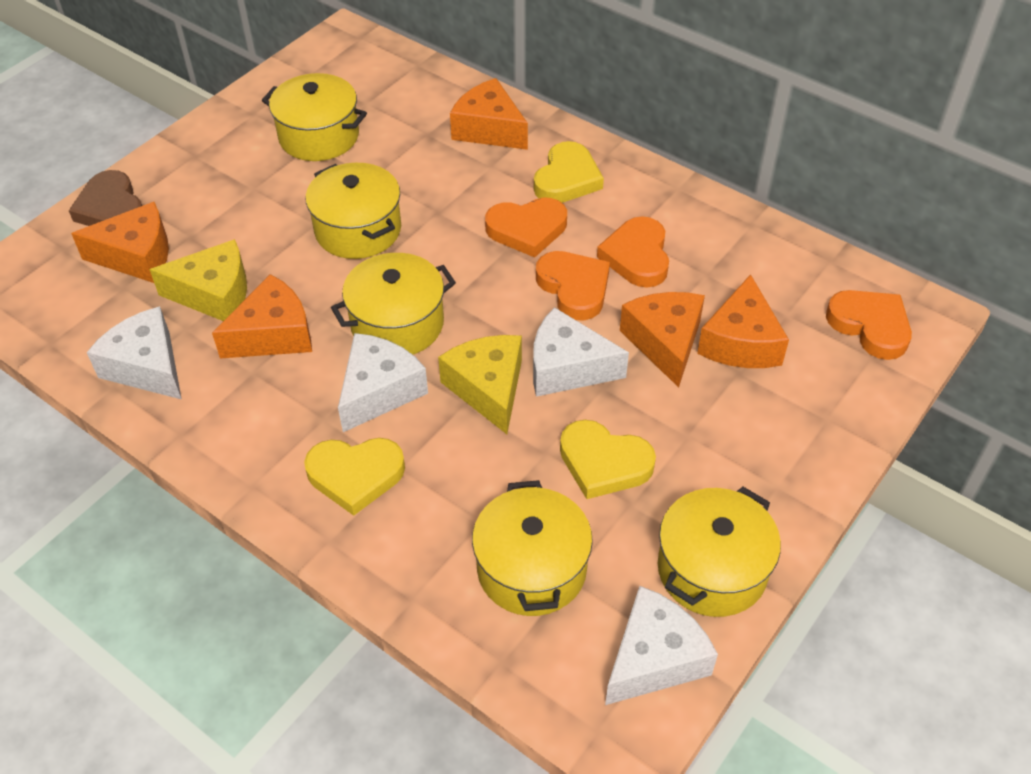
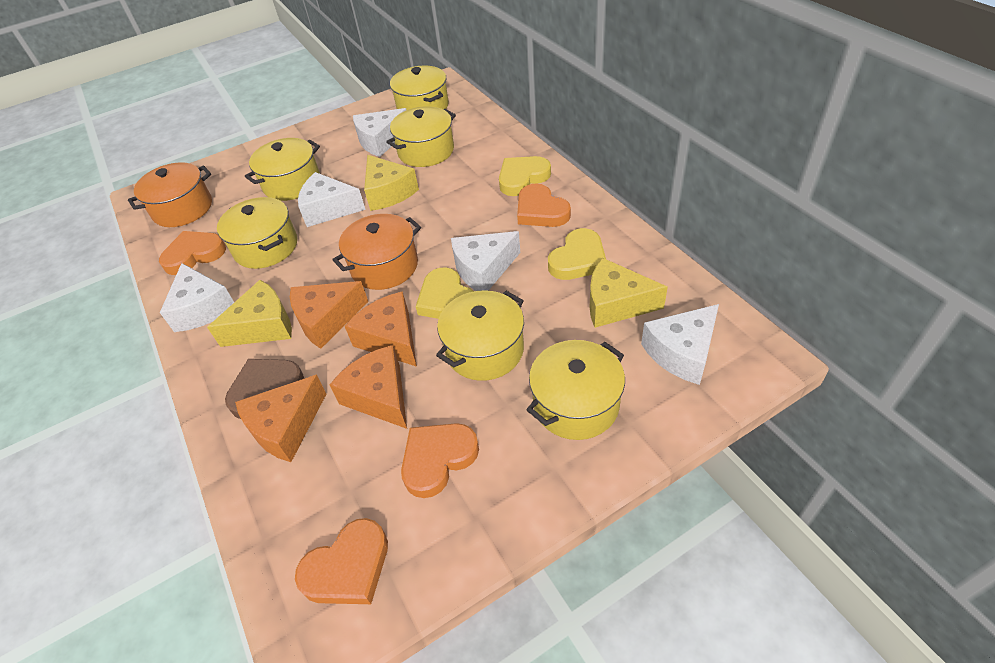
orange cheese: [71,202,169,283] [212,274,312,358] [450,78,528,150] [620,292,705,388] [697,274,789,368] = 5 -> [235,375,326,462] [290,281,368,349] [330,345,407,429] [345,291,417,367] = 4
orange pot: none = 0 -> [128,162,212,227] [332,214,421,290] = 2
white cheese: [87,306,182,400] [338,333,428,432] [533,307,629,397] [605,586,718,705] = 4 -> [160,263,234,332] [298,172,366,227] [353,108,406,157] [451,231,520,291] [641,304,719,385] = 5
yellow cheese: [149,239,247,321] [438,335,522,434] = 2 -> [207,280,292,347] [364,155,419,211] [590,258,668,328] = 3
yellow pot: [262,73,367,161] [306,163,401,259] [331,253,456,355] [472,480,593,616] [658,487,781,617] = 5 -> [217,197,297,269] [245,138,320,201] [386,106,456,167] [390,66,449,110] [436,290,524,381] [527,340,625,440] = 6

